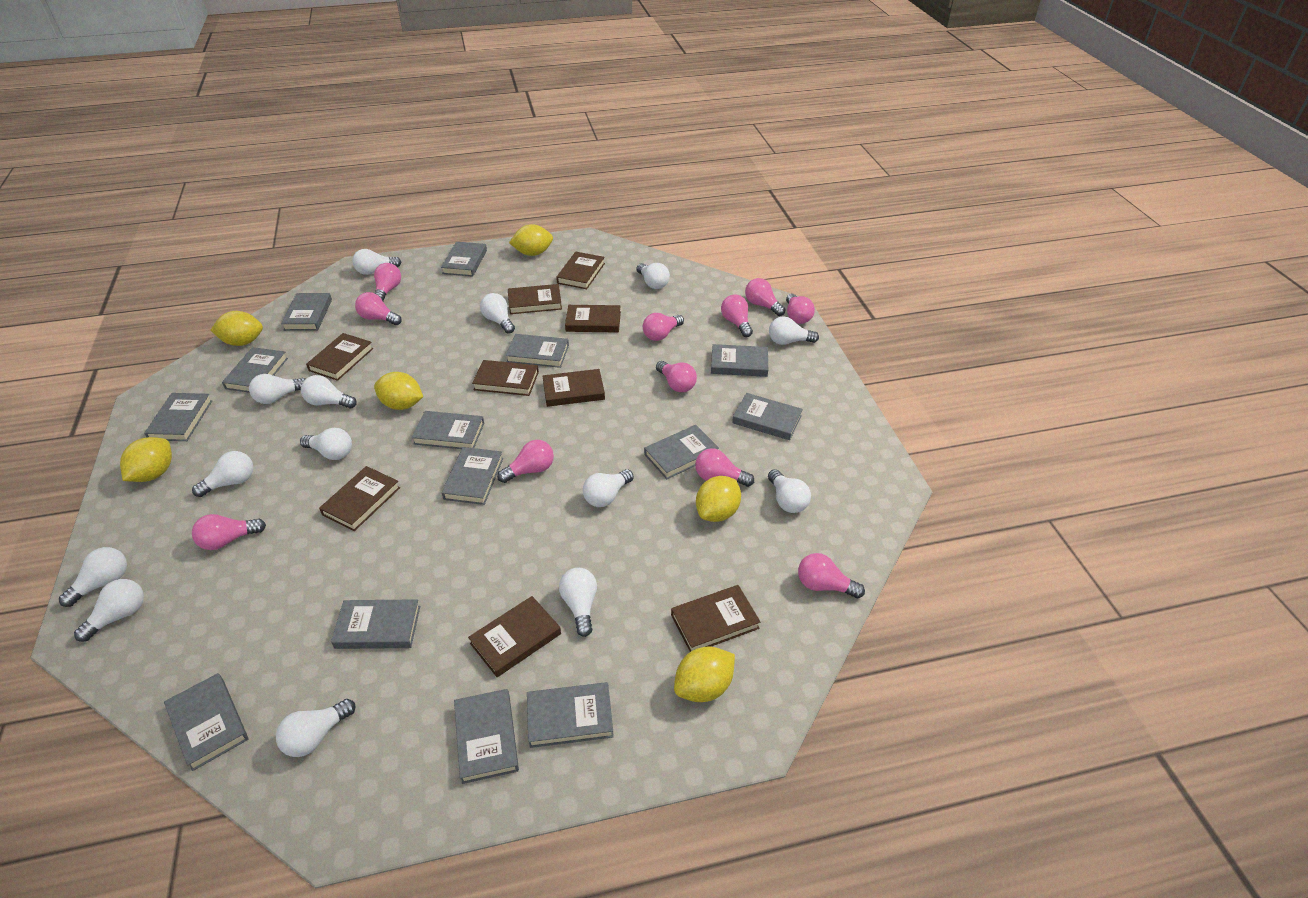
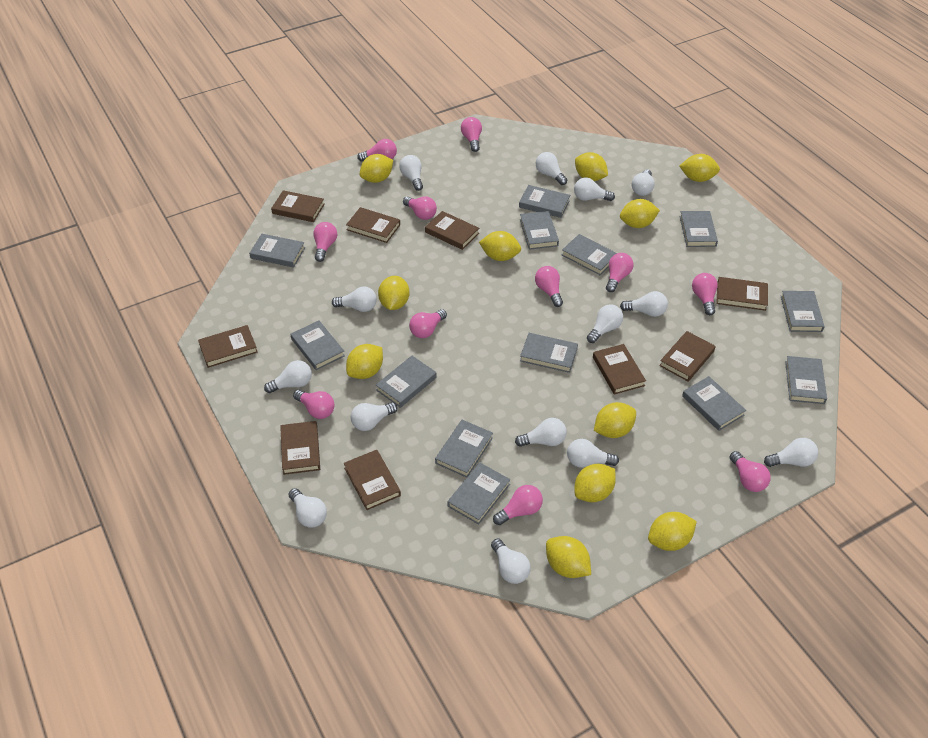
grey book: [144,393,212,441] [164,673,248,771] [222,347,288,393] [281,293,332,331] [331,599,420,649] [412,411,484,449] [441,242,487,277] [442,447,503,505] [454,689,519,784] [506,334,569,368] [527,682,614,748] [644,425,719,479] [711,344,768,377] [732,393,803,440] = 14 -> [249,234,305,268] [290,320,345,370] [376,356,437,408] [435,420,493,478] [447,463,511,525] [519,185,570,218] [520,211,559,250] [520,333,578,373] [562,234,617,275] [680,211,718,247] [682,376,746,431] [781,291,825,332] [785,356,827,404] = 13
yellow lemon: [120,437,172,482] [210,311,263,346] [374,372,423,410] [509,224,553,256] [674,646,735,702] [696,476,741,522] = 6 -> [346,344,383,379] [360,154,393,183] [378,276,410,310] [479,231,521,261] [546,536,591,578] [574,464,616,502] [575,152,608,181] [594,402,636,438] [620,199,660,228] [648,512,697,551] [680,154,720,182] = 11

